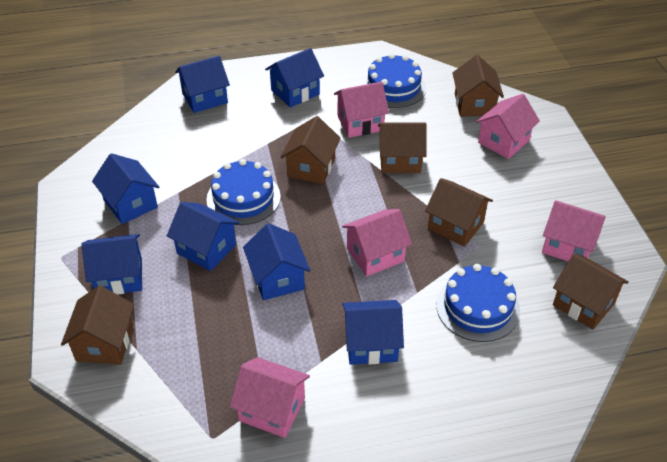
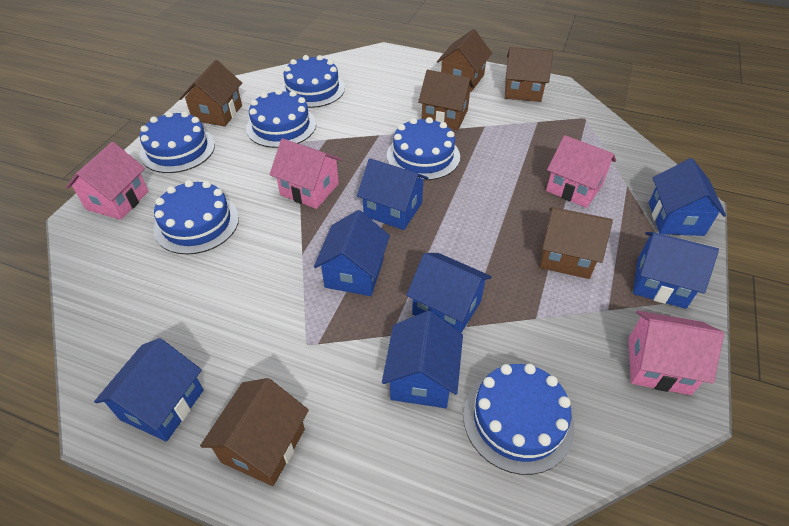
blue cake: [206,159,281,225] [362,53,426,108] [436,264,520,342] = 3 -> [140,111,215,173] [154,180,239,254] [246,89,316,148] [281,55,345,108] [387,117,460,180] [463,364,574,475] = 6
pink house: [230,357,310,438] [334,82,389,138] [342,209,412,276] [476,94,540,159] [542,200,606,261] = 5 -> [66,142,149,220] [270,139,342,209] [546,135,616,208] [628,310,724,395] = 4

